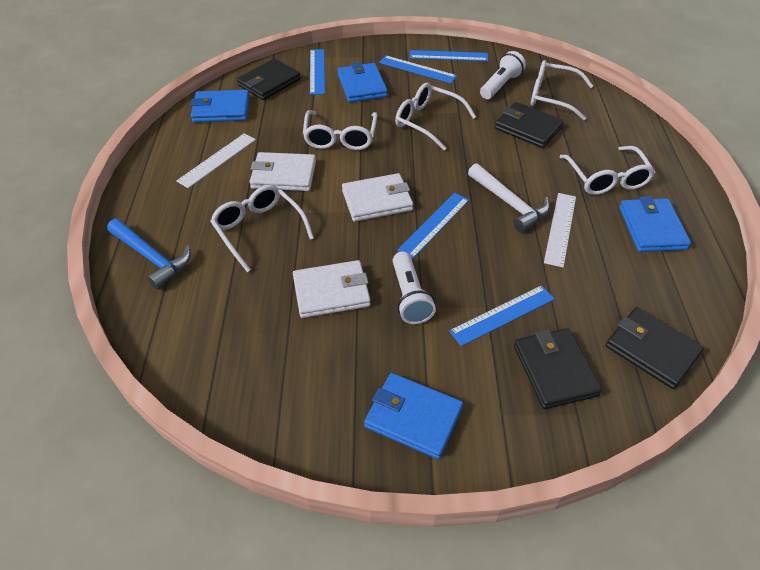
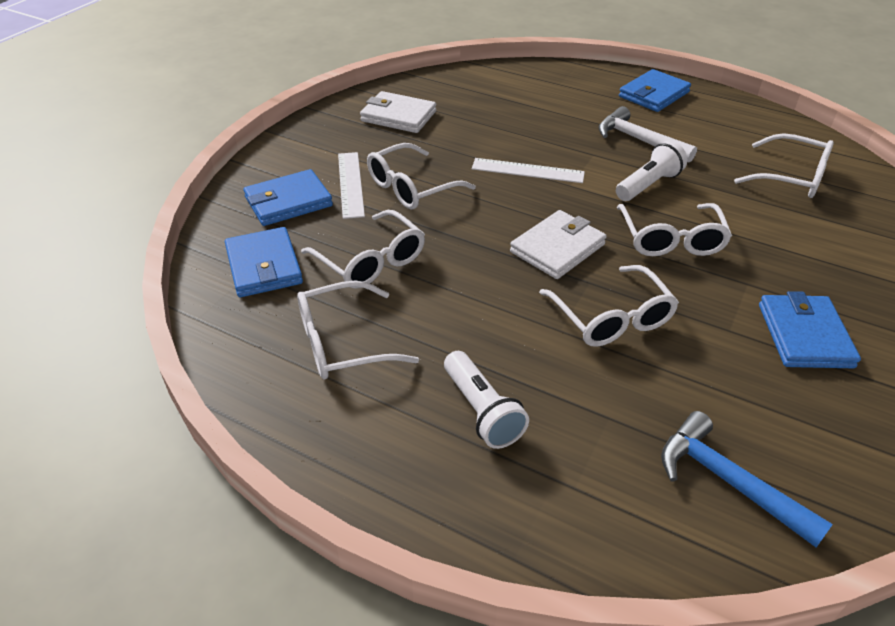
black wallet: [237,59,301,100] [495,102,564,148] [514,328,602,409] [606,307,704,389] = 4 -> none = 0
blue ruler: [310,49,325,95] [379,55,457,83] [397,193,469,259] [410,50,488,61] [449,285,555,346] = 5 -> none = 0
white glasses: [210,185,314,272] [303,110,377,150] [395,83,476,150] [531,60,593,120] [559,146,655,195] = 5 -> [297,281,419,379] [301,210,425,289] [367,143,476,209] [539,265,679,347] [617,203,732,256] [734,133,834,198] = 6
white wallet: [249,152,316,191] [293,260,371,318] [342,173,413,222] = 3 -> [360,91,436,133] [510,210,607,279] = 2

